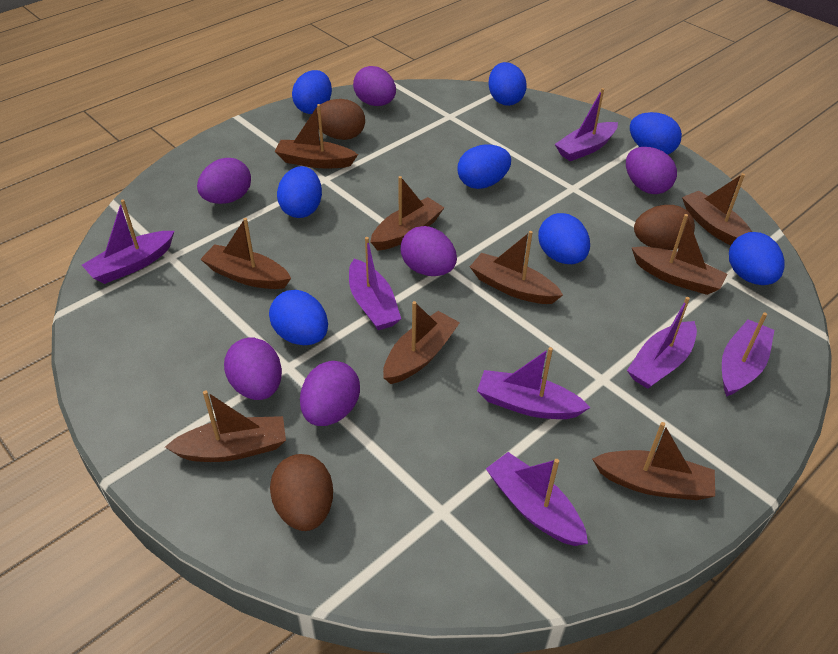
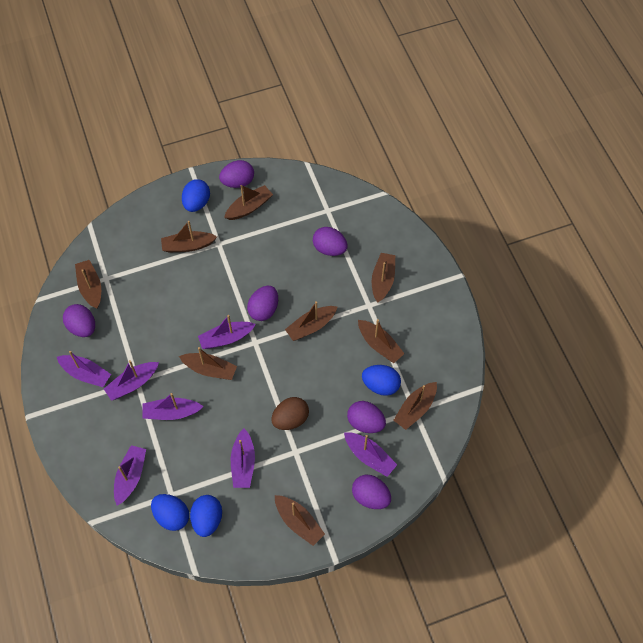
blue egg: [269,290,328,345] [277,166,322,218] [292,70,332,114] [458,144,511,189] [488,62,527,106] [538,213,590,264] [630,112,682,155] [729,232,784,285] = 8 -> [151,494,189,531] [182,179,210,212] [190,495,222,537] [362,365,401,396] = 4
brown egg: [270,454,333,531] [313,99,365,140] [634,205,695,250] = 3 -> [271,397,309,430] = 1

